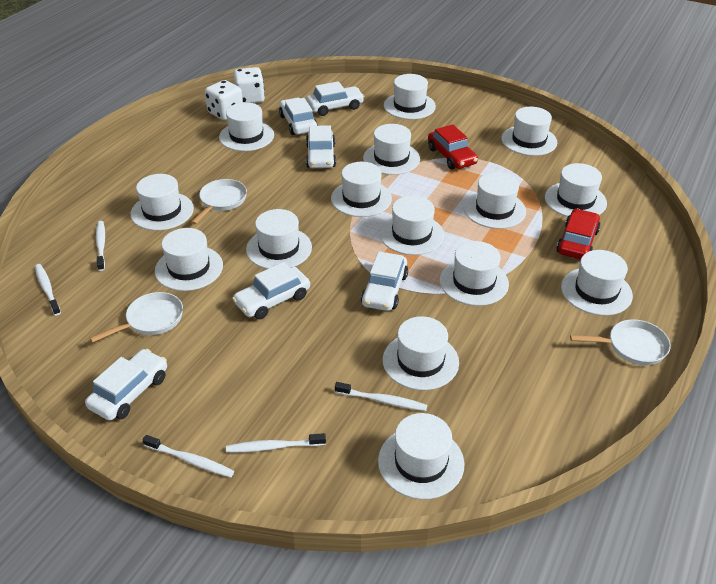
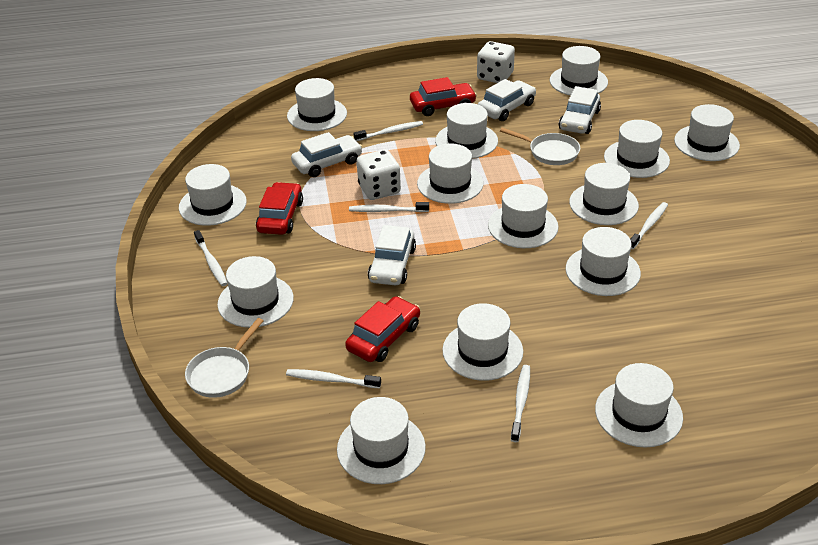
red car: [428,124,478,169] [556,209,600,260] = 2 -> [256,182,303,235] [345,296,420,362] [410,77,477,116] = 3
white car: [85,349,167,421] [232,262,310,319] [279,98,318,135] [306,81,365,116] [306,125,336,168] [361,251,408,311] = 6 -> [291,132,363,177] [368,225,416,286] [478,79,536,121] [559,86,601,134] = 4
white hat: [131,174,194,231] [155,228,223,291] [219,102,274,151] [246,209,312,269] [331,162,392,217] [363,124,420,175] [378,413,465,500] [380,196,444,255] [383,316,459,390] [384,74,436,120] [440,241,509,306] [464,172,526,229] [501,107,557,156] [545,163,607,217] [561,250,633,316] = 15 -> [179,164,247,226] [217,256,294,328] [287,78,347,131] [337,397,426,484] [417,144,483,204] [435,103,498,159] [442,303,523,381] [488,184,558,248] [550,46,608,96] [565,227,641,296] [569,163,639,225] [595,363,683,448] [604,120,670,178] [674,104,740,161] = 14
white pan: [90,292,183,343] [191,179,247,225] [570,319,671,365] = 3 -> [185,318,263,398] [500,128,580,165] = 2
white toothbrush: [35,264,61,315] [96,221,105,271] [142,435,234,478] [226,433,326,452] [335,382,427,411] = 5 -> [194,230,228,286] [286,369,381,388] [349,202,429,212] [354,121,423,141] [511,365,530,442] [630,202,668,249] = 6

